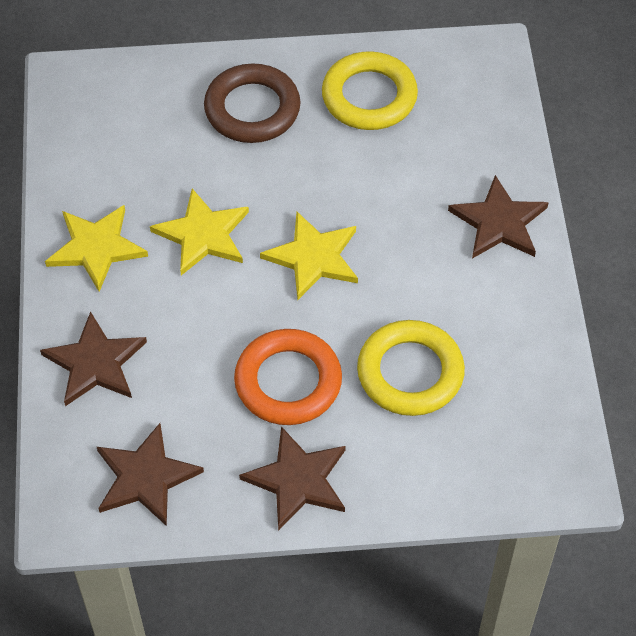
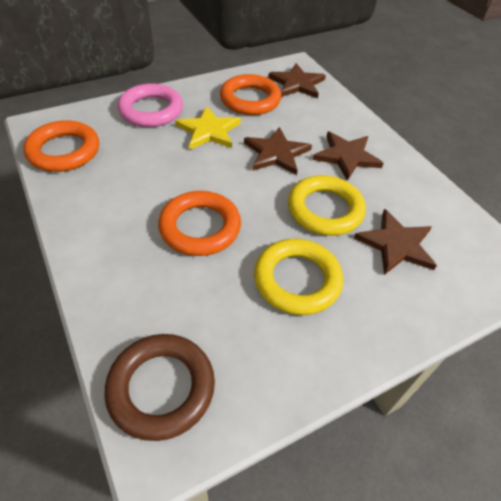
orange ring: [234,329,342,425] = 1 -> [24,120,99,172] [158,191,241,256] [220,74,281,115] = 3
pink ring: none = 0 -> [117,84,183,127] = 1
yellow star: [45,205,148,292] [150,188,249,275] [260,212,358,300] = 3 -> [175,106,241,149] = 1

